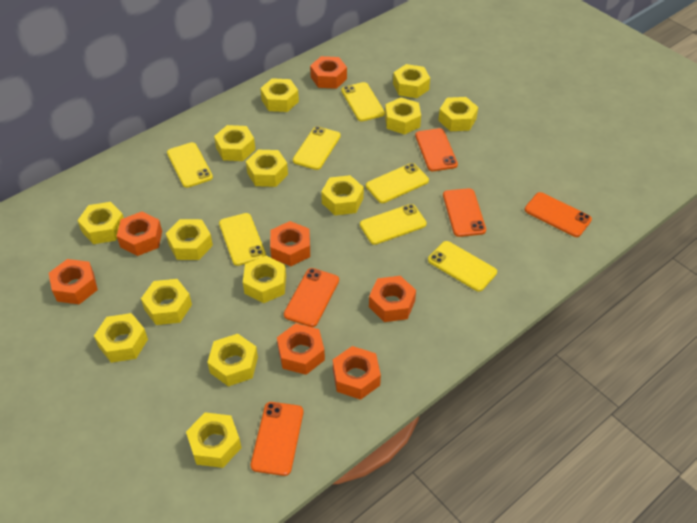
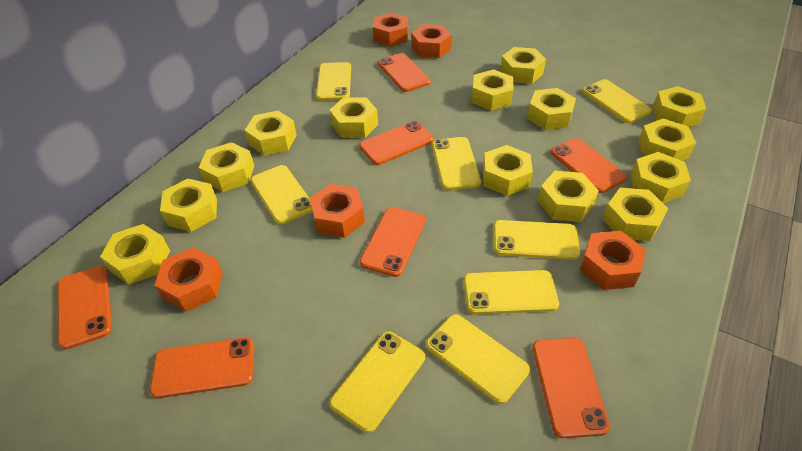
orange nut: [49,259,98,304] [117,212,162,256] [270,221,310,266] [277,323,325,375] [310,56,347,89] [333,346,381,400] [369,276,416,322] = 7 -> [154,248,223,312] [309,184,365,238] [373,13,408,47] [411,24,452,58] [580,231,646,290] = 5
orange phone: [251,402,303,476] [284,268,339,327] [415,128,458,171] [443,188,486,237] [525,192,592,237] = 5 -> [58,266,112,350] [150,337,254,398] [359,121,434,165] [360,207,426,277] [378,53,431,92] [532,338,610,438] [551,138,627,193] = 7
yellow phone: [167,142,213,188] [219,213,266,266] [293,126,341,170] [341,82,385,121] [360,204,427,245] [366,163,429,203] [428,241,497,292] = 7 -> [251,165,312,225] [316,62,351,101] [329,331,425,433] [426,314,530,404] [432,137,481,190] [464,270,559,314] [493,220,580,260] [582,79,652,123] = 8

